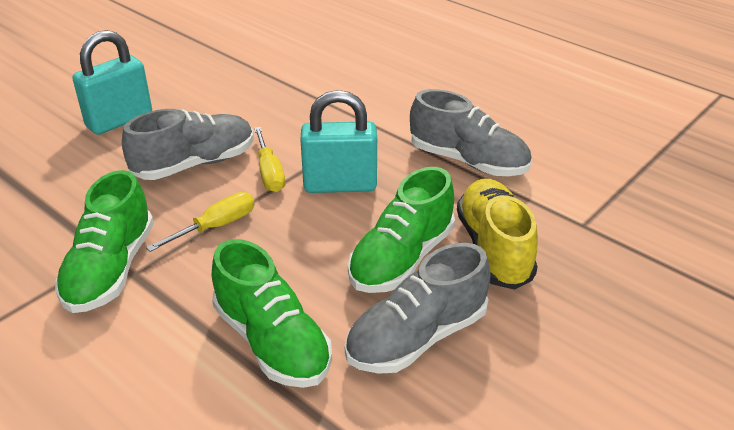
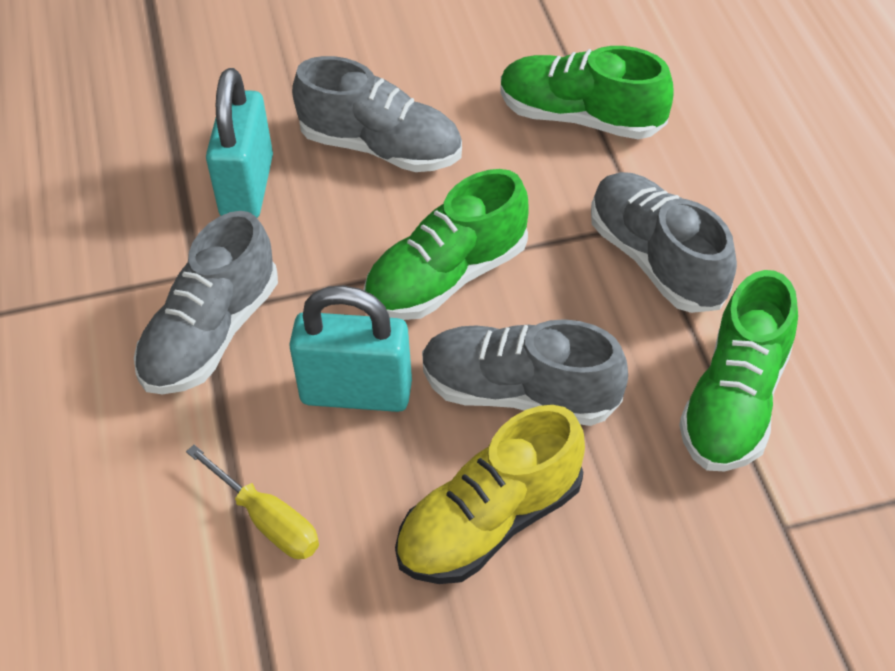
grey shoe: [122,109,254,180] [345,243,491,374] [410,89,531,176] = 3 -> [134,211,278,394] [292,56,462,172] [422,319,628,426] [591,172,737,313] = 4
yellow screwdriver: [146,192,255,252] [254,127,285,192] = 2 -> [186,445,319,559] = 1

